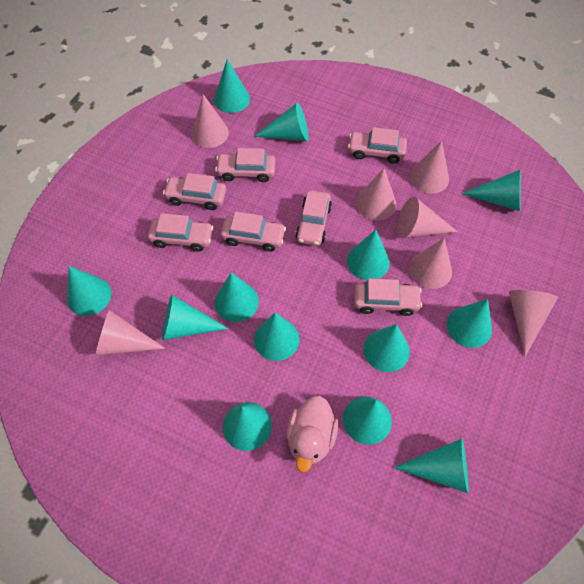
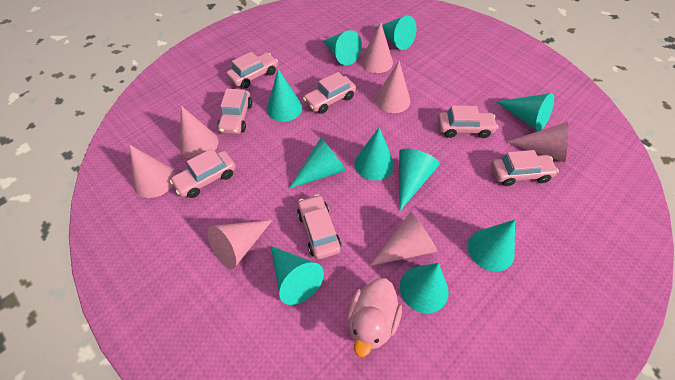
turquoise cone: [67,266,112,316] [162,295,229,340] [214,59,250,113] [215,272,259,322] [223,402,272,451] [254,103,309,141] [254,313,300,361] [343,396,392,445] [347,229,390,280] [363,324,410,372] [393,438,469,493] [447,299,492,348] [462,170,521,211] = 13 -> [267,69,302,122] [271,246,324,305] [289,138,346,189] [323,30,362,66] [354,127,394,181] [375,15,417,50] [399,149,440,211] [400,263,449,313] [468,220,515,272] [496,93,554,131] = 10

